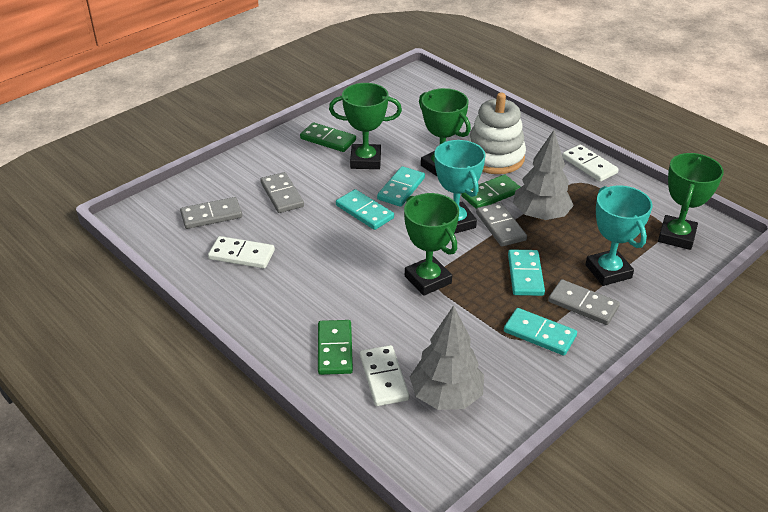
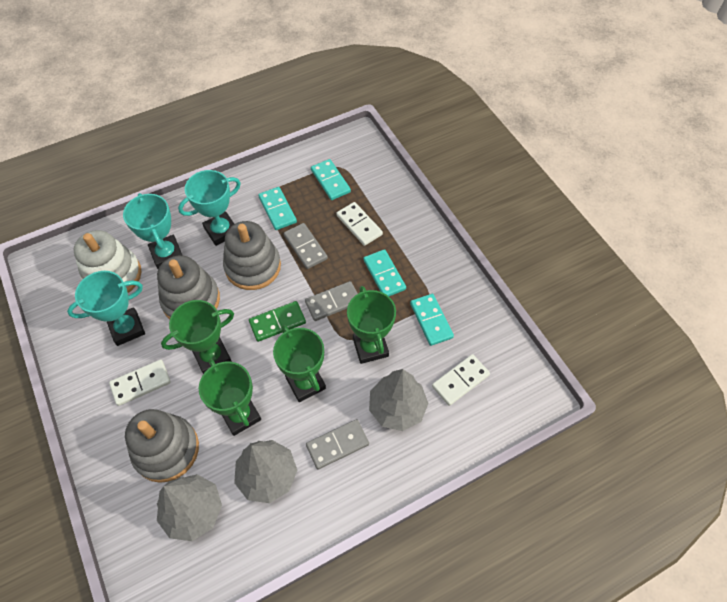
green domino: [300,122,356,152] [318,320,353,375] [461,174,520,209] = 3 -> [249,301,306,342] = 1
grey domino: [180,197,242,229] [260,172,304,213] [476,202,527,247] [548,279,620,325] = 4 -> [284,223,328,269] [305,281,358,321] [306,419,369,469] = 3
grey stacking toy: none = 0 -> [125,409,199,483] [157,255,220,319] [223,221,281,290] = 3
grey tree: [410,305,484,410] [513,130,574,220] = 2 -> [157,474,222,541] [234,440,297,503] [369,369,429,431] = 3
turquoise trophy: [434,140,486,234] [585,186,653,286] = 2 -> [67,271,145,346] [123,193,183,269] [178,170,241,246] = 3

